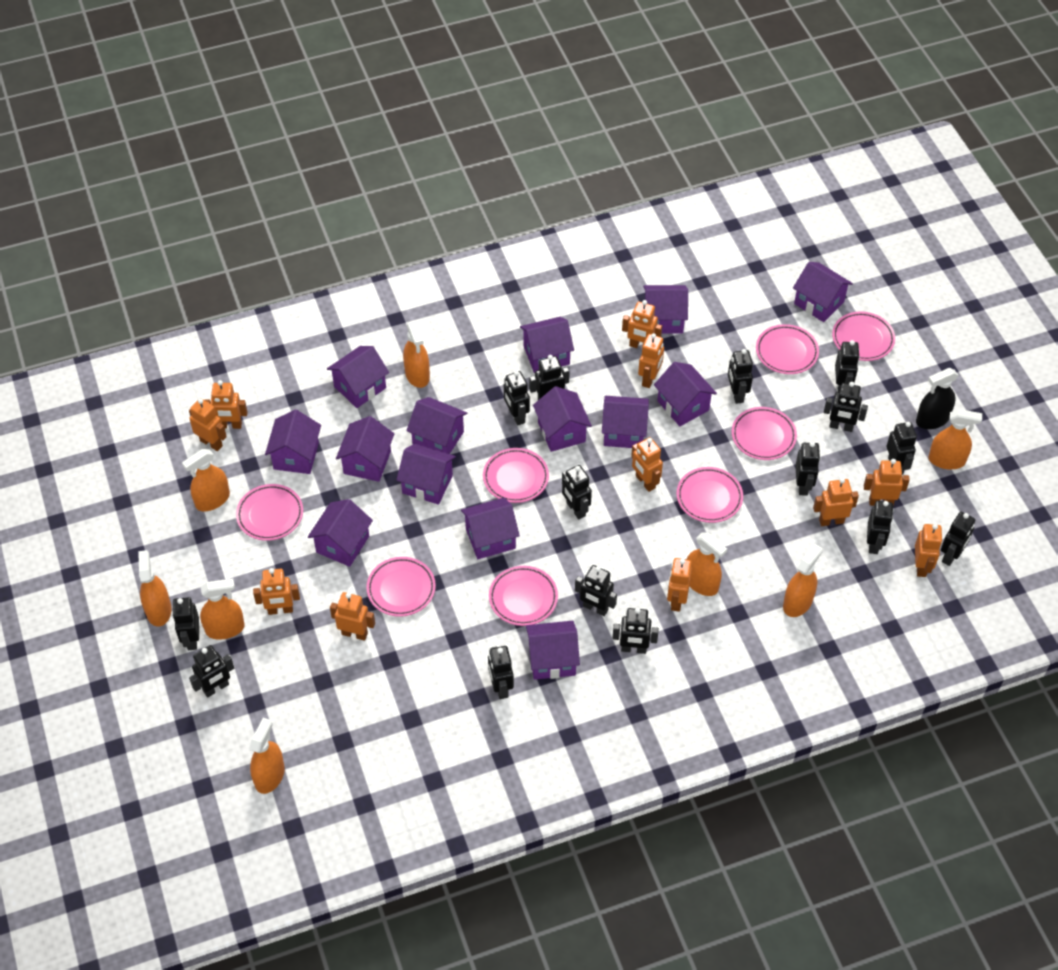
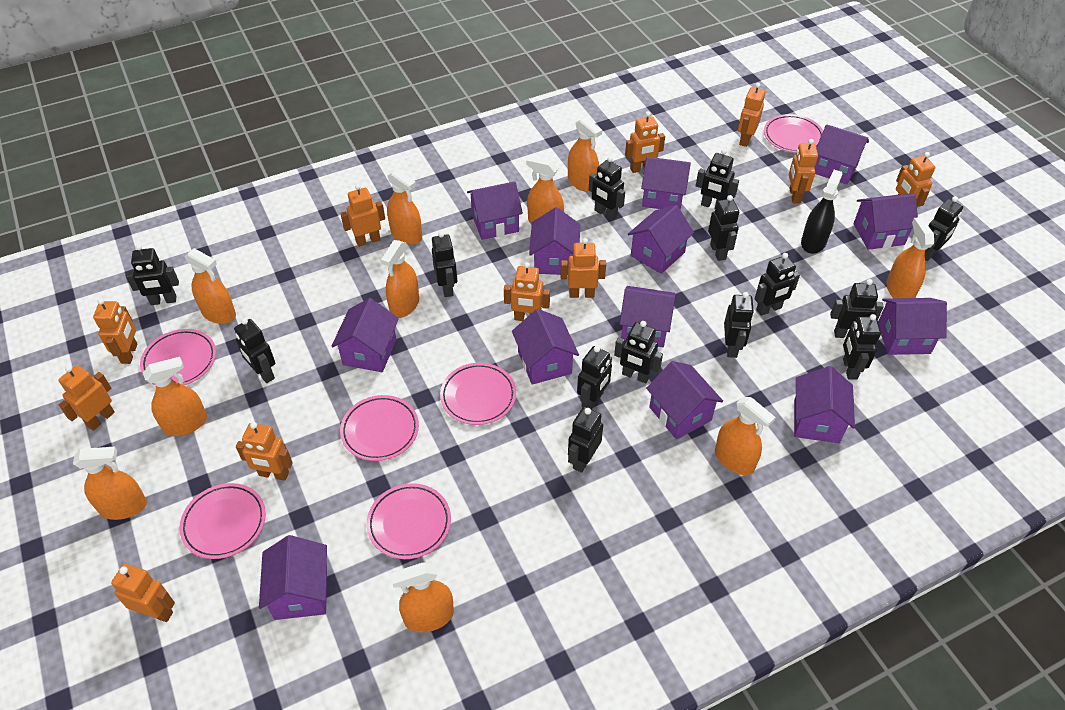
black robot: [172,597,199,650] [189,645,234,697] [488,646,514,699] [504,371,530,426] [529,355,570,400] [562,465,592,520] [575,565,617,616] [612,608,659,654] [728,349,753,404] [795,442,820,496] [824,382,868,432] [835,340,860,392] [867,501,894,554] [887,422,917,475] [941,512,975,566] = 15 -> [126,244,179,305] [234,318,275,383] [432,232,457,297] [568,407,603,473] [577,346,612,409] [589,156,625,220] [614,321,663,383] [696,149,739,208] [708,195,739,261] [724,292,754,358] [754,253,800,316] [830,279,884,338] [843,314,881,380] [925,196,963,261] = 14
orange spray bottle: [138,550,171,627] [182,449,230,511] [200,578,245,640] [249,718,285,794] [403,321,430,388] [687,532,727,596] [783,544,823,617] [928,409,982,470] = 8 -> [73,447,147,520] [143,357,207,436] [184,248,236,324] [381,240,419,318] [387,169,422,245] [390,562,454,632] [526,156,564,224] [568,117,602,192] [715,397,776,475] [886,217,934,298] = 10
pink plate: [236,484,303,541] [366,557,436,617] [483,448,549,503] [489,566,558,626] [676,467,743,523] [732,407,797,460] [756,324,819,374] [832,312,895,361] = 8 -> [140,329,216,385] [179,483,266,559] [340,395,419,461] [367,483,451,559] [440,363,516,425] [764,114,823,153] = 6
purple house: [265,409,321,474] [308,499,373,567] [327,346,389,408] [336,416,394,482] [396,444,456,505] [407,397,467,454] [461,498,520,559] [520,317,574,373] [526,621,580,680] [533,386,592,452] [602,396,649,448] [643,285,688,334] [654,362,717,426] [793,262,853,322] = 14 -> [259,535,327,620] [331,298,399,372] [467,181,523,240] [512,309,579,385] [529,207,580,275] [620,286,675,347] [628,205,694,274] [641,157,691,210] [646,361,723,440] [794,366,855,443] [815,124,869,184] [853,194,918,250] [878,298,947,355] = 13

